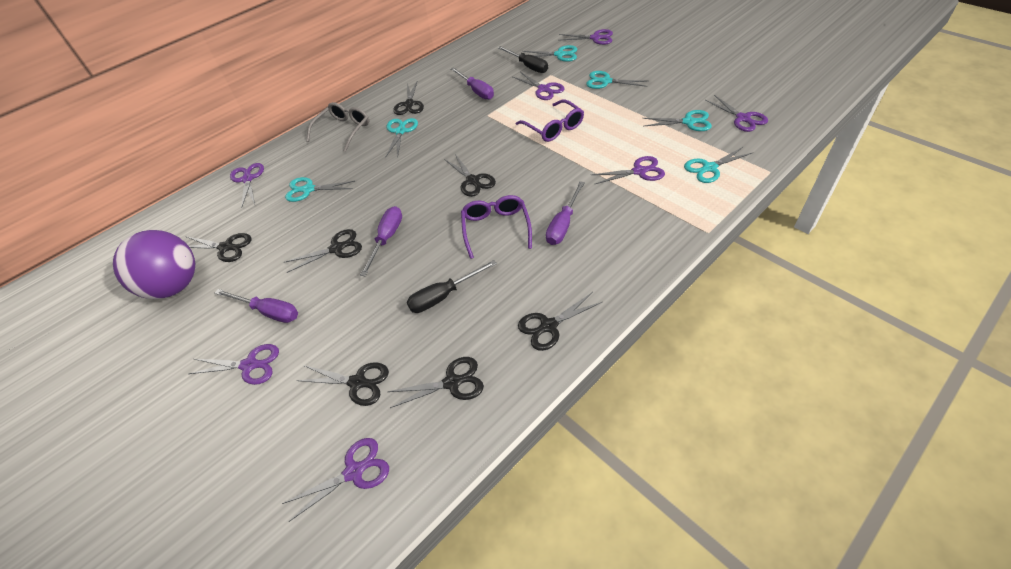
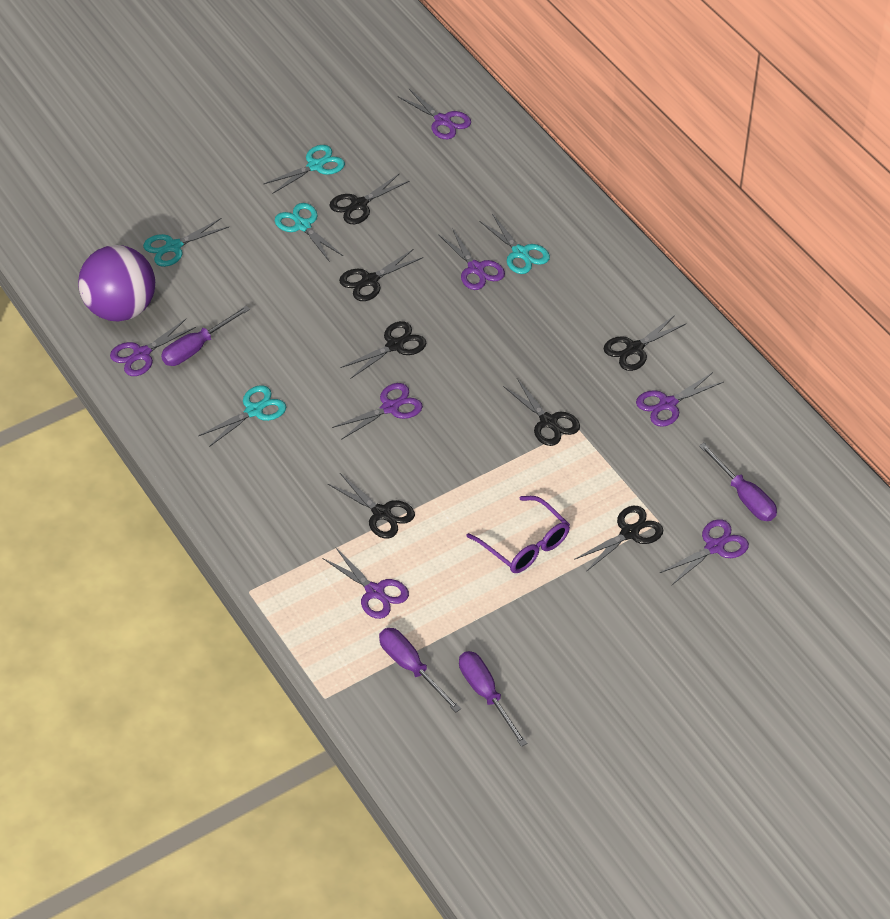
black screwdriver: [407,260,497,313] [498,46,548,73] = 2 -> none = 0
grey glasses: [306,102,369,152] = 1 -> none = 0
purple glasses: [461,195,532,259] [516,100,584,142] = 2 -> [466,496,570,573] = 1
turquoise scissors: [285,177,355,202] [385,118,418,158] [523,45,577,62] [586,71,647,89] [642,110,712,131] [684,146,752,183] = 6 -> [143,218,229,267] [198,385,286,447] [264,145,345,194] [275,203,343,262] [479,214,550,274] = 5

